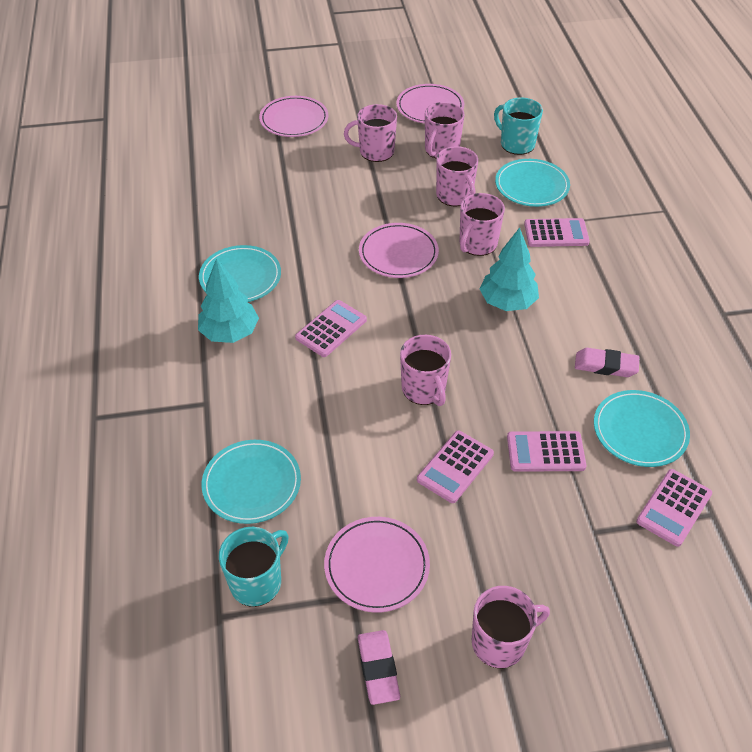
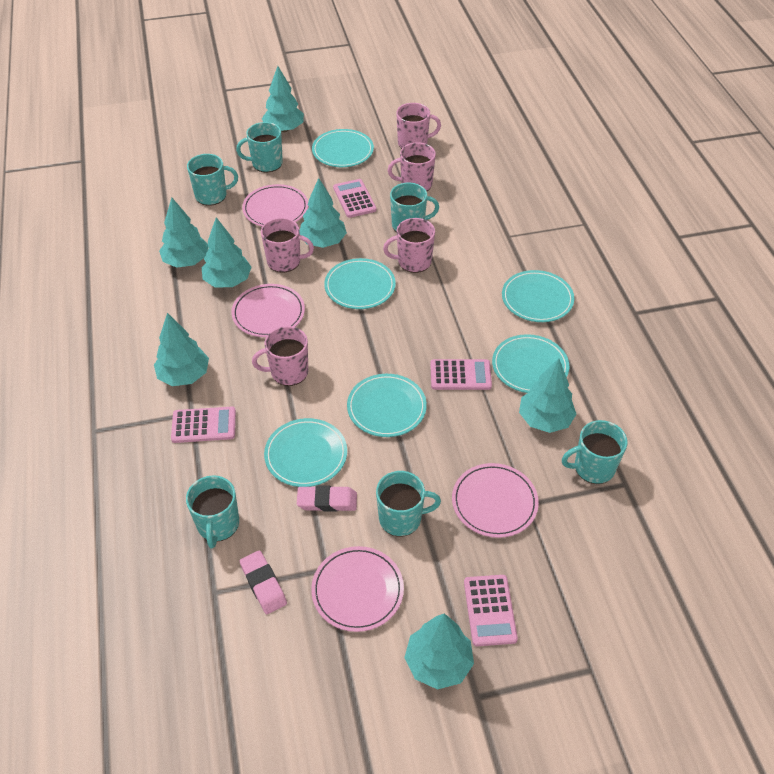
pink calculator: [295,300,367,357] [417,430,494,503] [507,431,586,472] [524,218,590,247] [636,469,712,547] = 5 -> [171,407,236,443] [333,179,377,218] [431,359,492,390] [464,575,518,646] = 4
pink mug: [344,104,397,162] [400,335,451,406] [425,102,465,158] [436,146,478,207] [460,193,505,256] [472,586,550,668] = 6 -> [252,326,308,386] [261,218,314,272] [383,218,435,273] [388,142,436,191] [396,103,441,149] = 5
turquoise mug: [219,527,289,607] [494,98,543,155] = 2 -> [186,475,239,549] [187,154,238,206] [236,122,283,172] [376,471,441,537] [390,183,439,232] [562,420,628,484] = 6
turquoise plate: [199,245,281,302] [202,440,301,524] [495,159,570,207] [594,390,690,467] = 4 -> [264,418,347,487] [312,129,374,167] [324,258,396,309] [347,374,427,437] [492,334,569,393] [502,270,574,322] = 6
turquoise tree: [198,258,259,343] [480,227,539,311] = 2 -> [154,313,209,386] [159,198,208,268] [202,217,252,287] [262,66,304,132] [300,178,347,248] [404,614,474,690] [519,358,576,433] = 7

